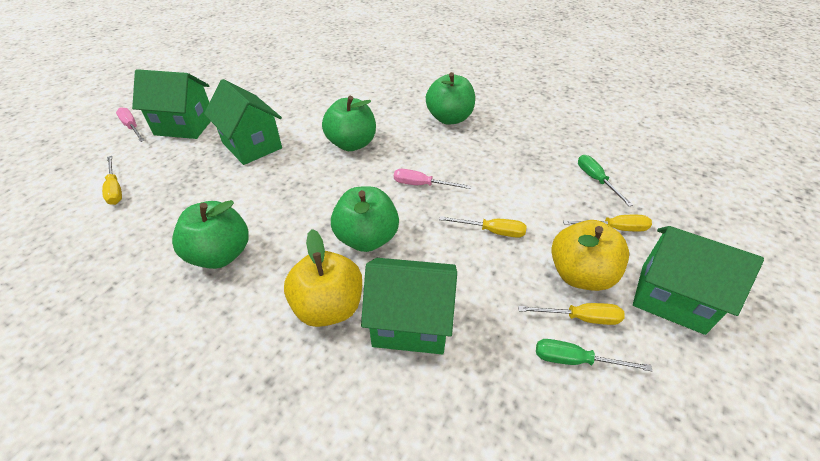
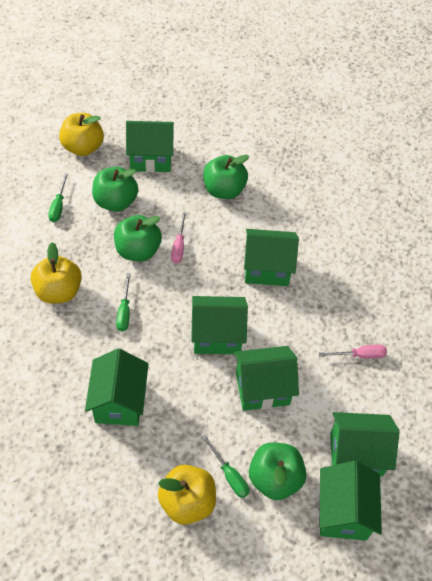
green house: [132,69,211,139] [204,79,282,165] [361,258,457,354] [633,226,764,335] = 4 -> [85,349,148,426] [126,121,174,172] [191,296,248,354] [234,346,299,411] [244,229,299,286] [320,461,382,541] [330,412,400,477] = 7
green screwdriver: [536,339,652,371] [578,155,633,207] = 2 -> [48,173,68,222] [116,273,131,331] [202,434,249,498] = 3
yellow apple: [284,229,362,327] [551,220,629,291] = 2 -> [31,242,82,304] [59,113,104,156] [158,465,216,525] = 3
yellow screwdriver: [102,156,122,205] [439,216,527,238] [518,303,625,325] [563,215,652,231] = 4 -> none = 0

